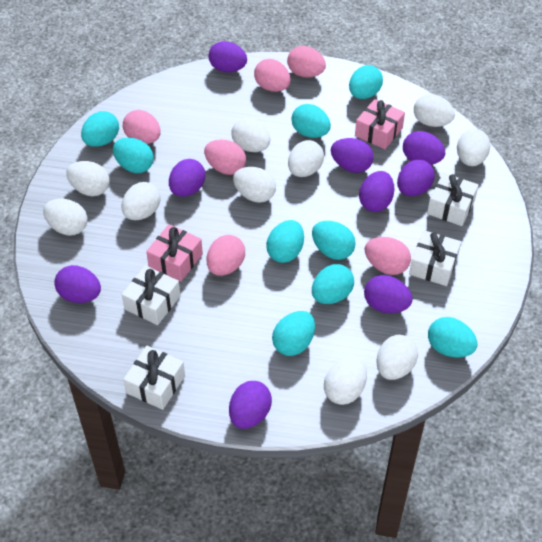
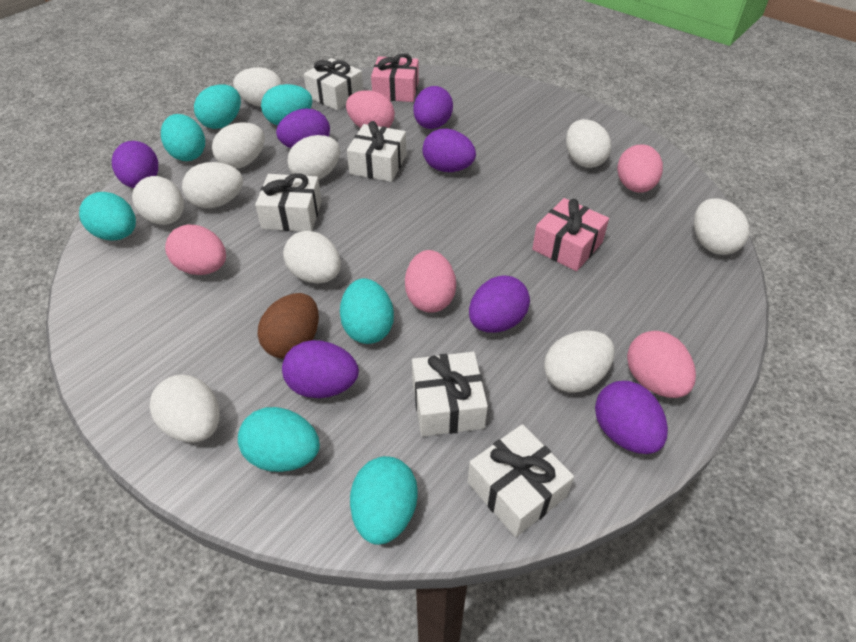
brown egg: none = 0 -> [258,293,319,359] = 1
pink egg: [123,110,161,144] [204,140,246,175] [207,235,245,276] [254,59,291,92] [287,46,326,78] [365,237,411,275] = 6 -> [165,225,226,275] [346,90,395,128] [405,250,456,313] [617,144,663,193] [627,331,696,398] = 5
purple egg: [54,265,101,303] [169,159,205,197] [209,41,247,72] [229,381,272,429] [331,138,374,173] [359,171,394,212] [364,275,413,313] [397,159,435,196] [403,131,445,165] = 9 -> [112,141,158,188] [276,108,330,148] [282,340,359,398] [413,86,453,129] [423,128,476,172] [469,275,530,333] [595,381,668,454] = 7
turquoise egg: [81,111,119,147] [113,138,154,173] [266,220,304,263] [272,311,315,356] [291,104,331,138] [312,221,356,260] [312,264,354,304] [349,65,383,99] [428,317,478,358] = 9 -> [79,192,136,241] [161,114,205,161] [194,84,241,129] [238,407,320,472] [261,84,312,125] [340,278,394,344] [350,456,418,545] = 7
white gift: [122,265,181,325] [123,346,185,410] [409,230,461,286] [427,173,479,226] = 4 -> [255,173,322,231] [304,58,363,110] [347,121,406,182] [412,352,488,437] [468,424,574,537] = 5

